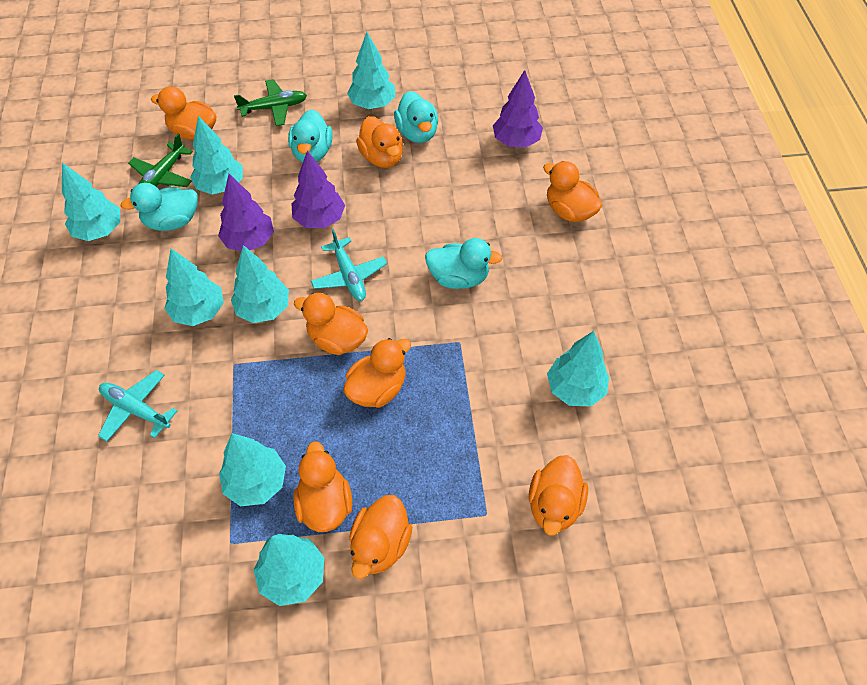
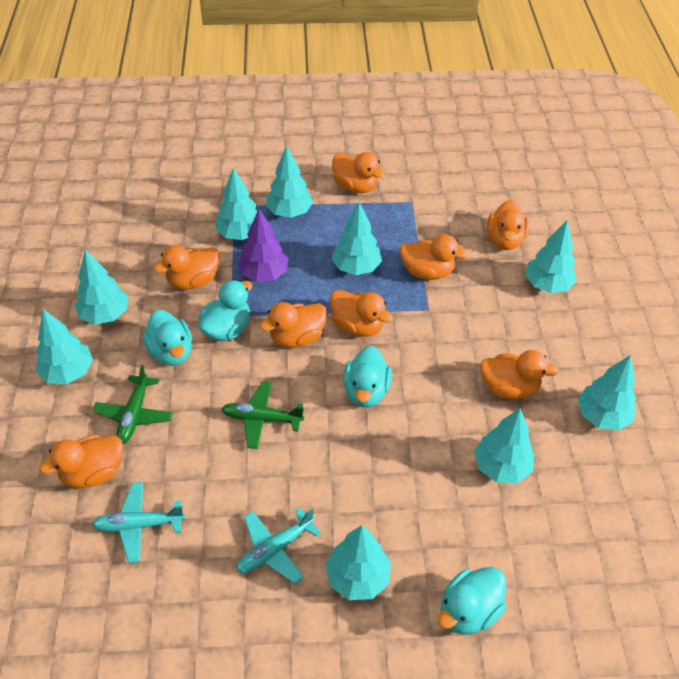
purple tree: [218,174,274,251] [292,151,345,228] [493,70,543,147] = 3 -> [238,209,288,282] = 1
turquoise tree: [62,163,120,241] [165,248,224,326] [191,116,243,194] [219,433,286,506] [231,245,289,323] [254,534,324,606] [347,32,395,109] [547,331,609,407] = 8 -> [36,309,93,384] [75,250,128,325] [215,168,258,240] [266,146,313,218] [325,525,391,600] [332,202,382,275] [474,408,534,483] [525,220,577,293] [578,355,636,430] = 9

